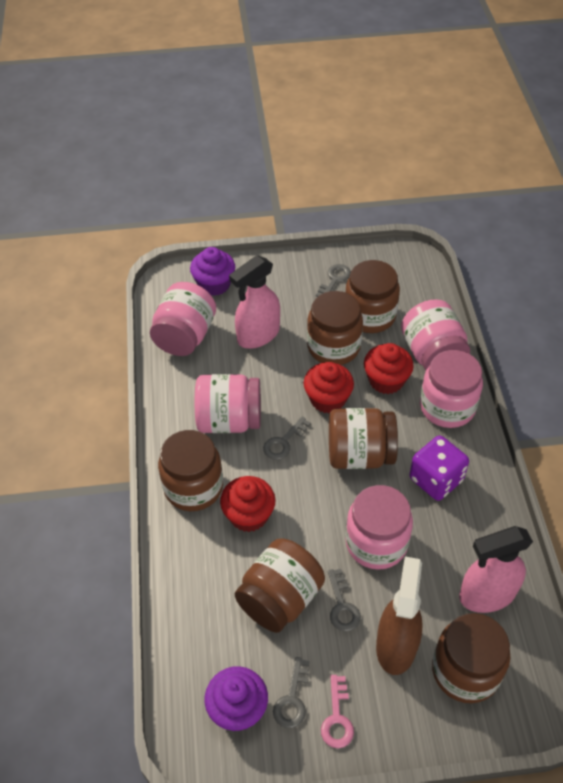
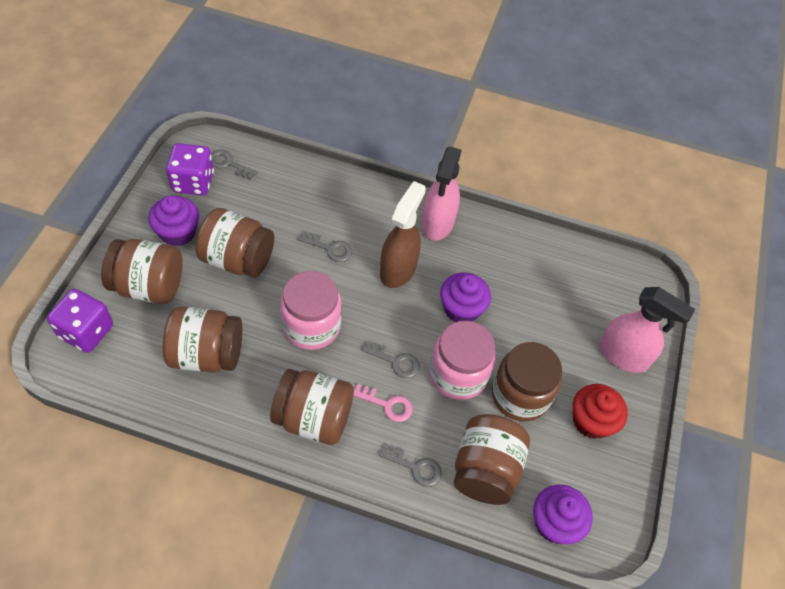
pink jar: [150,282,216,356] [195,374,261,433] [346,485,413,570] [401,300,470,370] [420,350,483,428] = 5 -> [280,271,342,350] [429,321,496,400] = 2
purple cupcake: [190,247,235,296] [204,666,268,731] = 2 -> [148,196,199,246] [440,272,491,322] [533,485,593,544] = 3
purple dice: [409,435,469,501] = 1 -> [47,289,113,353] [166,143,214,196] = 2
red cupcake: [220,476,276,532] [304,362,354,413] [364,343,414,394] = 3 -> [573,384,628,439] = 1

